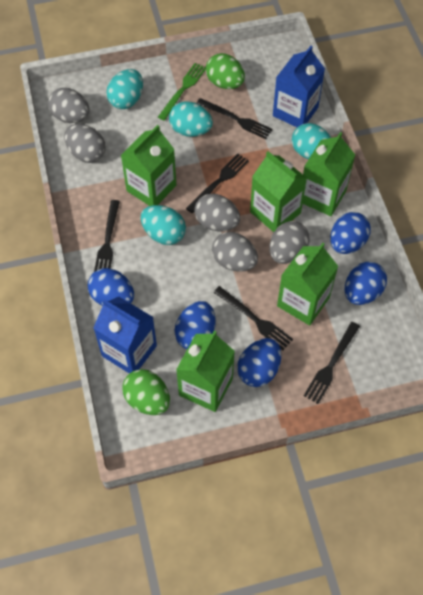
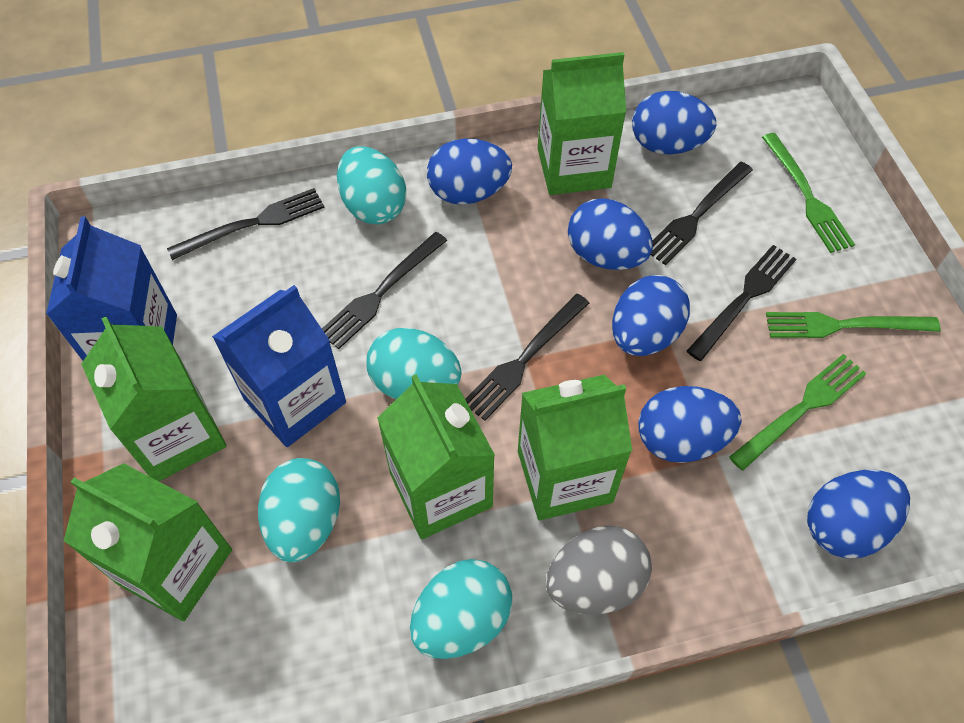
blue egg: [88,268,134,306] [175,301,216,349] [237,338,281,387] [330,212,371,254] [345,262,387,305] = 5 -> [427,139,512,205] [568,198,653,270] [612,275,690,356] [632,91,716,154] [638,386,741,463] [807,470,910,558] = 6
green egg: [122,369,170,415] [206,53,245,89] = 2 -> none = 0
green fork: [158,63,206,121] = 1 -> [729,354,867,471] [762,133,855,253] [766,312,941,338] = 3
grey egg: [48,88,90,123] [64,124,106,163] [194,193,240,231] [212,232,258,272] [269,221,309,264] = 5 -> [546,525,652,615] = 1

